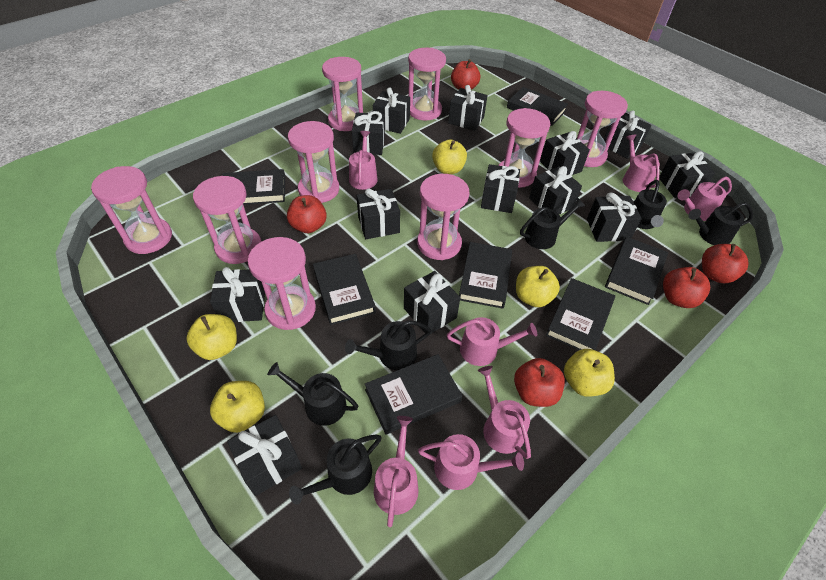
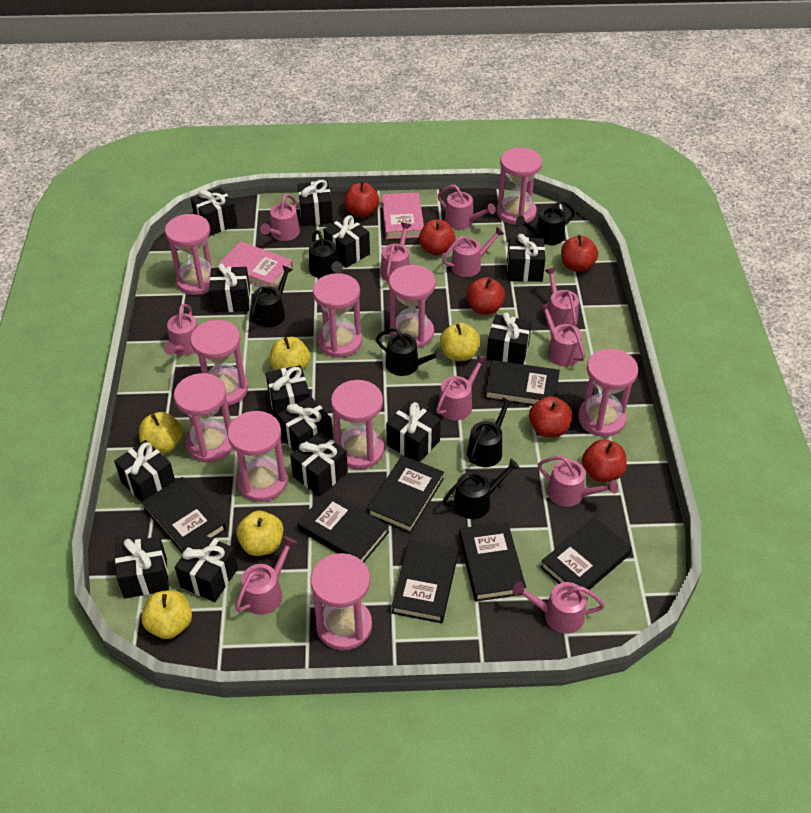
pink book: none = 0 -> [219,241,293,288] [382,192,424,239] = 2
pink hourglass: [91,166,172,254] [193,176,261,264] [248,237,316,330] [288,121,339,203] [322,57,363,131] [408,48,446,120] [417,174,469,260] [498,108,550,188] [577,91,628,167] = 9 -> [165,214,215,295] [174,373,233,463] [190,320,248,406] [227,411,288,502] [311,553,372,650] [313,273,362,358] [331,380,384,469] [389,265,436,348] [496,148,542,225] [578,349,638,437] = 10
pink watering can: [349,131,378,190] [374,416,418,527] [418,434,524,490] [447,317,537,366] [478,366,531,459] [623,134,660,192] [678,176,732,221] = 7 -> [164,304,198,356] [236,536,297,615] [260,194,300,241] [380,222,411,282] [436,355,487,420] [438,185,495,229] [442,227,504,277] [512,581,605,634] [537,456,618,507] [539,303,585,366] [544,268,579,327] = 11
red apple: [287,195,327,233] [451,59,480,90] [514,358,565,407] [663,267,710,308] [702,244,749,283] = 5 -> [344,181,380,218] [419,220,456,255] [466,277,505,315] [529,396,572,437] [561,235,598,272] [582,439,627,482] = 6

